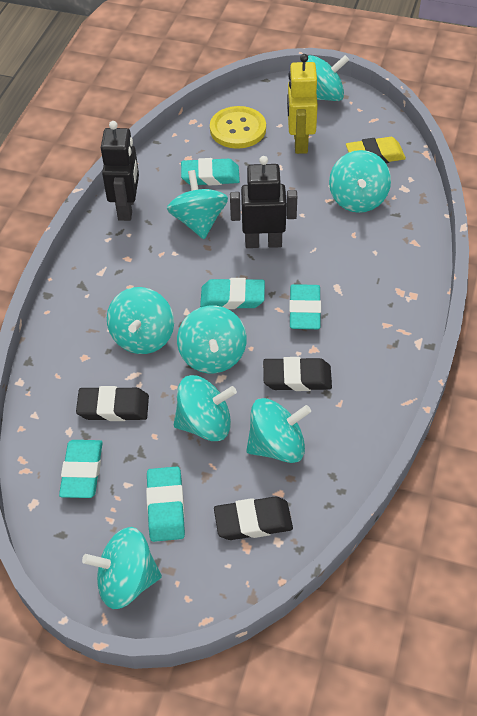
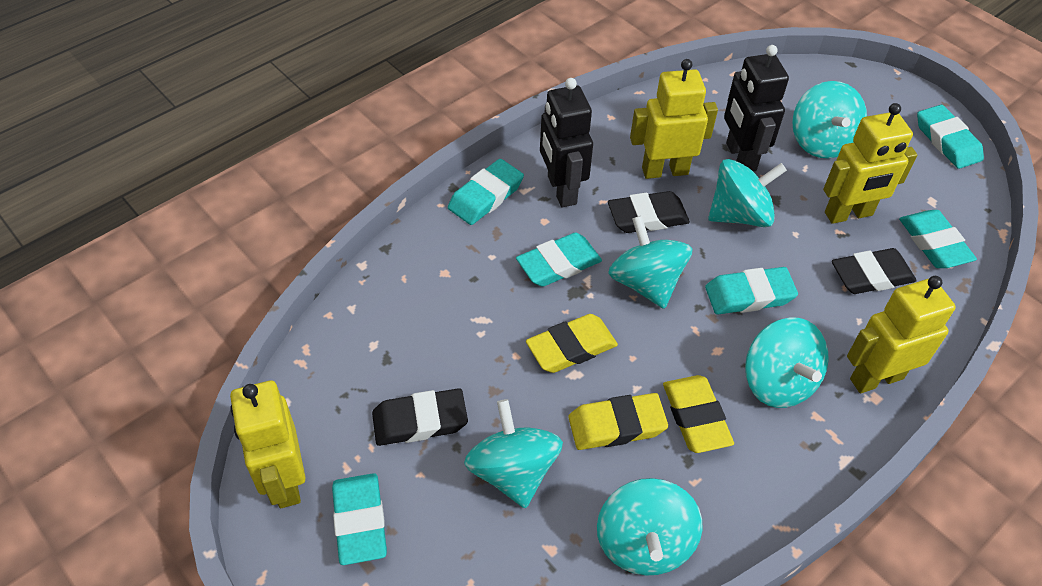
turquoise eraser: [59,440,103,498] [146,467,185,542] [181,158,240,185] [200,278,265,309] [289,284,321,329] = 5 -> [332,473,387,565] [448,159,524,225] [516,232,602,287] [705,267,798,314] [899,210,977,268] [917,105,984,169] = 6
turquoise spinning top: [82,527,162,609] [107,287,174,354] [167,170,228,239] [174,375,237,441] [177,306,247,373] [246,398,311,463] [307,55,349,101] [329,150,391,213] = 8 -> [464,399,563,508] [597,478,703,576] [608,216,692,309] [708,159,787,227] [745,317,829,408] [792,81,867,158] = 6
yellow button: [210,106,266,149] = 1 -> none = 0
yellow eraser: [346,137,406,163] = 1 -> [526,314,618,373] [568,393,668,450] [663,375,734,453] = 3
yellow robot: [287,54,318,154] = 1 -> [230,381,306,508] [630,59,718,179] [823,103,917,224] [847,276,956,393] = 4

